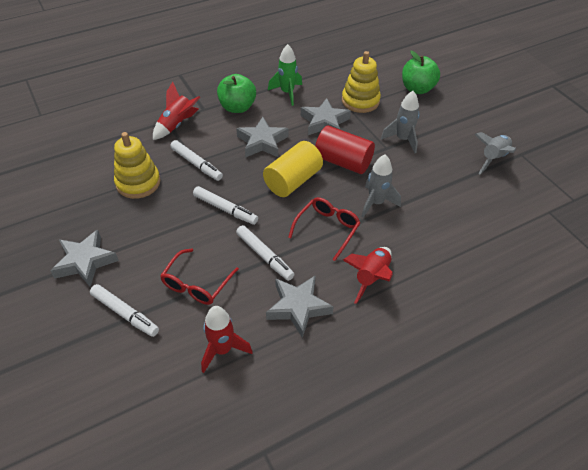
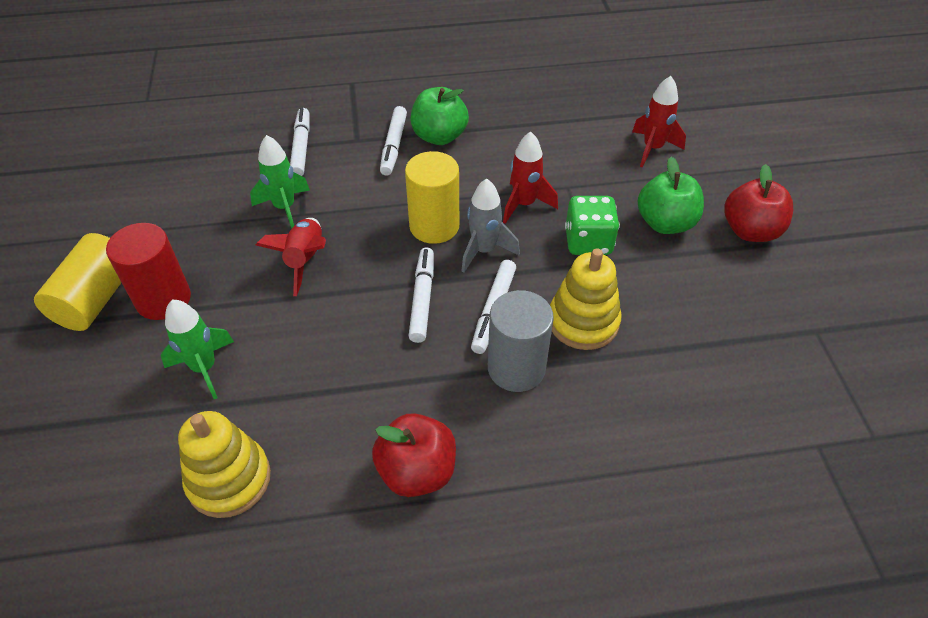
green dice: none = 0 -> [565,196,620,255] = 1
green rocket: [268,44,302,106] = 1 -> [161,300,234,399] [250,135,310,229] = 2
grey cylinder: none = 0 -> [488,290,554,392] = 1
grey rocket: [361,155,401,217] [381,91,420,153] [474,132,516,174] = 3 -> [461,178,520,273] = 1
grey star: [50,230,119,287] [236,117,288,157] [266,275,334,338] [301,98,351,135] = 4 -> none = 0
red apple: none = 0 -> [372,413,456,497] [724,164,793,242] = 2
red glasses: [160,249,239,305] [288,197,360,261] = 2 -> none = 0
yellow cylinder: [263,141,323,197] = 1 -> [34,233,121,331] [405,151,459,244] = 2

